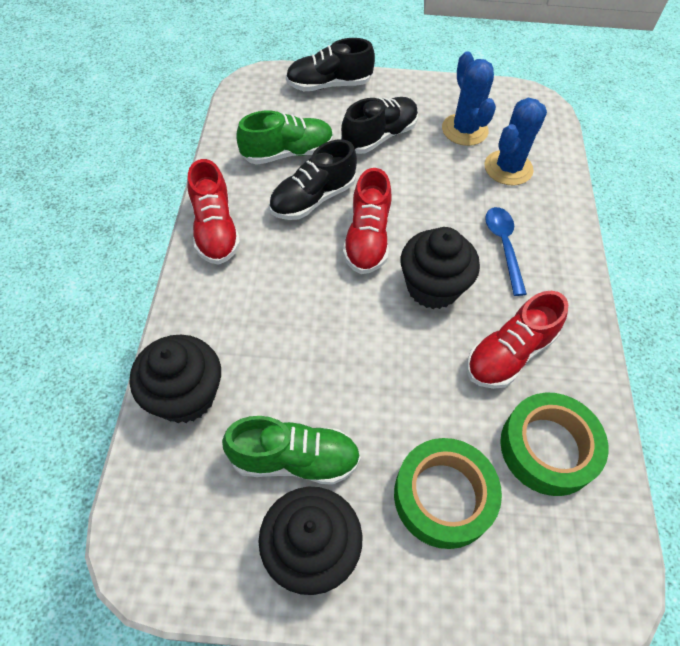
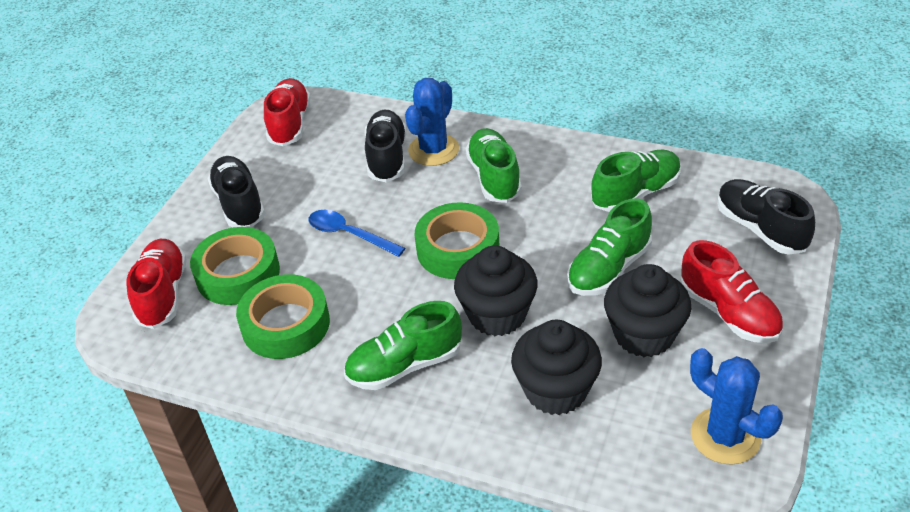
green shoe: [222,416,361,485] [237,111,333,165] = 2 -> [344,301,462,390] [465,128,522,203] [567,198,652,296] [591,150,681,212] = 4
green tape: [394,438,502,549] [500,393,608,496] = 2 -> [190,227,280,305] [236,274,330,359] [415,202,500,279] = 3

